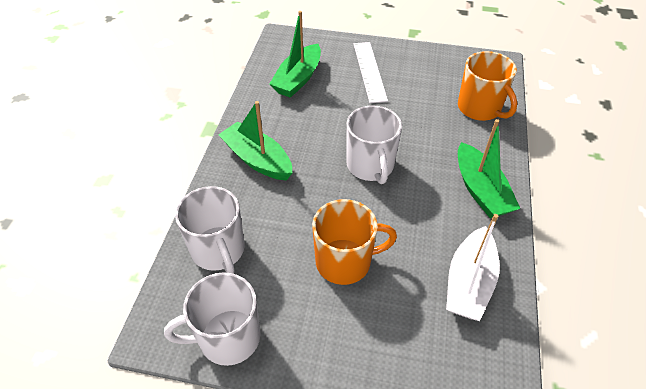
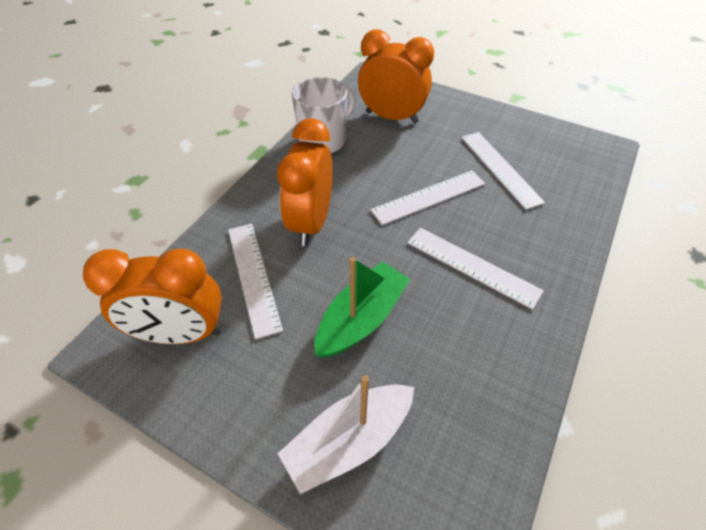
green boat: [218,101,292,180] [269,11,321,98] [458,119,520,218] = 3 -> [314,257,410,357] = 1
orange clock: none = 0 -> [83,248,222,344] [277,118,333,246] [358,29,434,124] = 3
orange mug: [312,199,397,285] [458,51,517,121] = 2 -> none = 0
white mug: [164,272,260,366] [175,186,245,274] [346,106,402,184] = 3 -> [292,77,356,153] = 1
white ruler: [354,42,388,103] = 1 -> [228,224,283,339] [371,170,485,225] [407,228,544,310] [461,132,545,210] = 4

